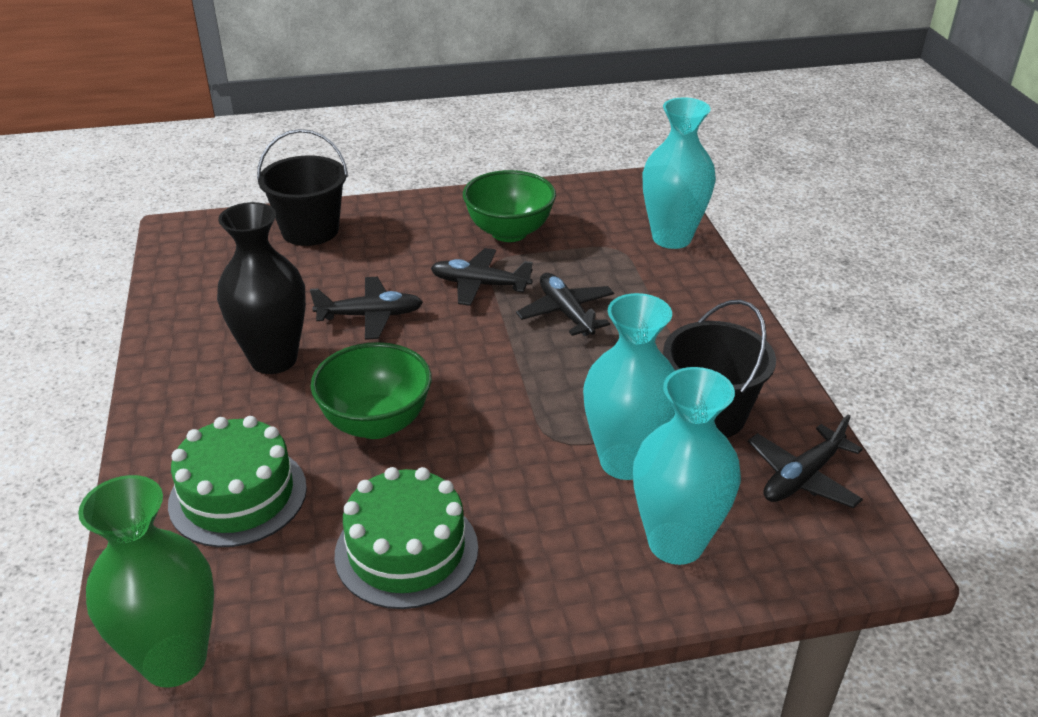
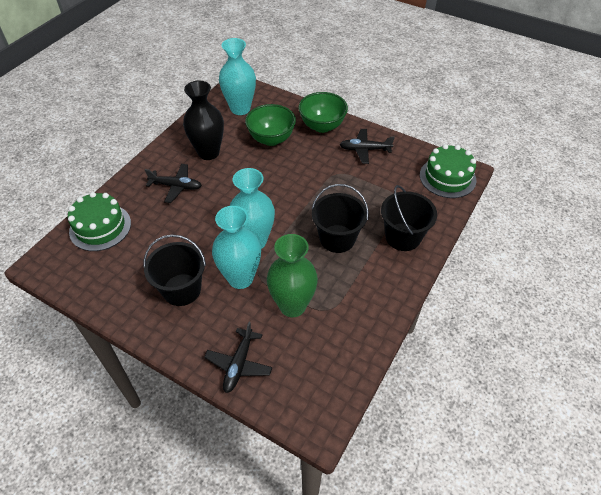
black bucket: [257,129,348,246] [663,300,776,438] = 2 -> [143,234,206,306] [312,184,369,253] [381,185,437,251] = 3
black plane: [310,277,423,340] [431,248,533,306] [516,273,614,336] [748,414,863,508] = 4 -> [145,164,202,203] [204,322,273,393] [340,129,395,164] = 3

